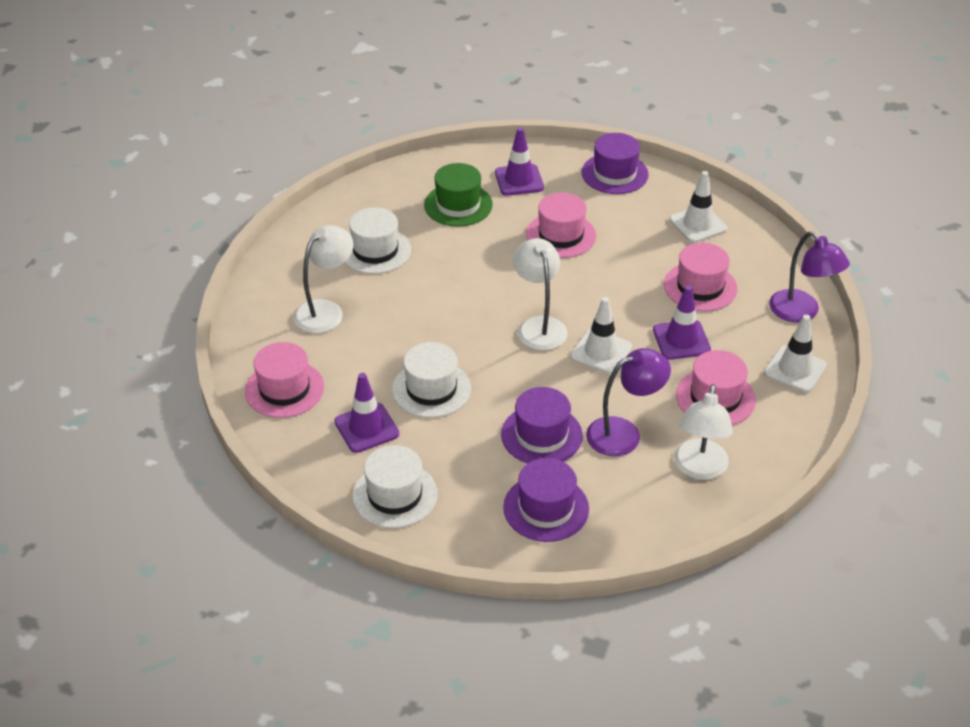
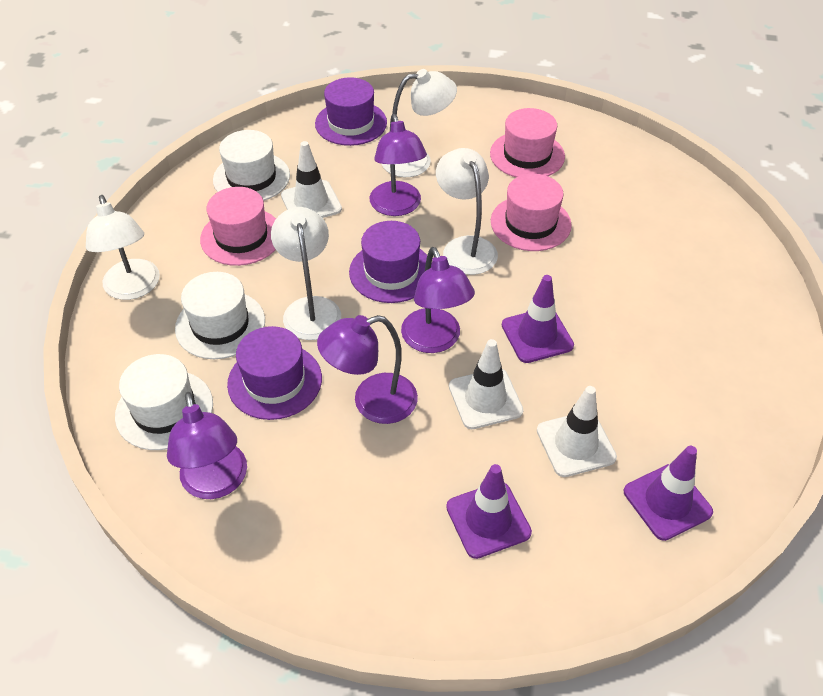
green hat: [424,163,493,227] = 1 -> none = 0
pink hat: [245,342,324,418] [526,193,596,258] [664,243,737,311] [676,350,756,425] = 4 -> [200,187,276,266] [490,108,565,177] [491,174,572,251] = 3
purple lamp: [586,348,671,456] [769,232,850,322] = 2 -> [167,392,247,499] [317,315,418,424] [369,114,427,216] [401,247,475,353] = 4
white lamp: [293,225,354,333] [513,238,568,351] [674,384,733,480] = 3 -> [86,195,160,300] [271,207,341,340] [382,69,457,177] [436,148,498,275] = 4

